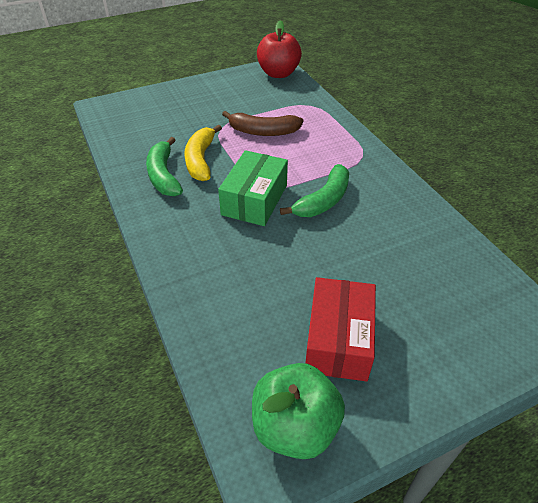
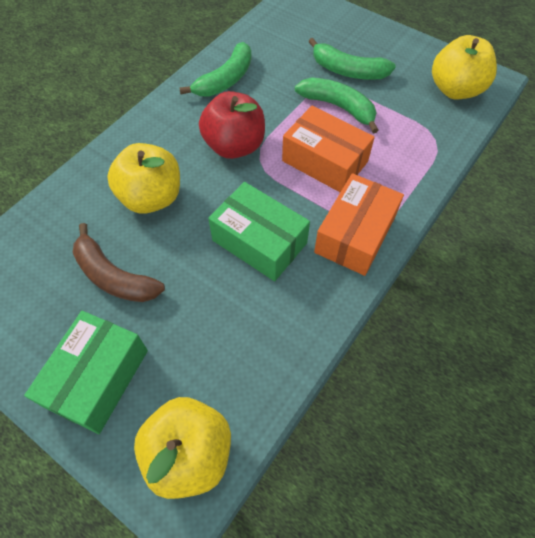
green apple: [252,363,345,459] = 1 -> none = 0
green banana: [146,137,183,196] [280,164,349,217] = 2 -> [179,42,252,96] [295,77,379,133] [308,38,396,80] = 3
green box: [218,150,288,226] = 1 -> [24,311,148,434] [208,182,310,281] = 2
orange box: none = 0 -> [282,106,375,192] [314,173,404,276] = 2
red box: [305,277,376,382] = 1 -> none = 0
yellow apple: none = 0 -> [107,143,180,214] [134,397,231,499] [432,35,497,99] = 3
yellow banana: [184,125,222,181] = 1 -> none = 0

